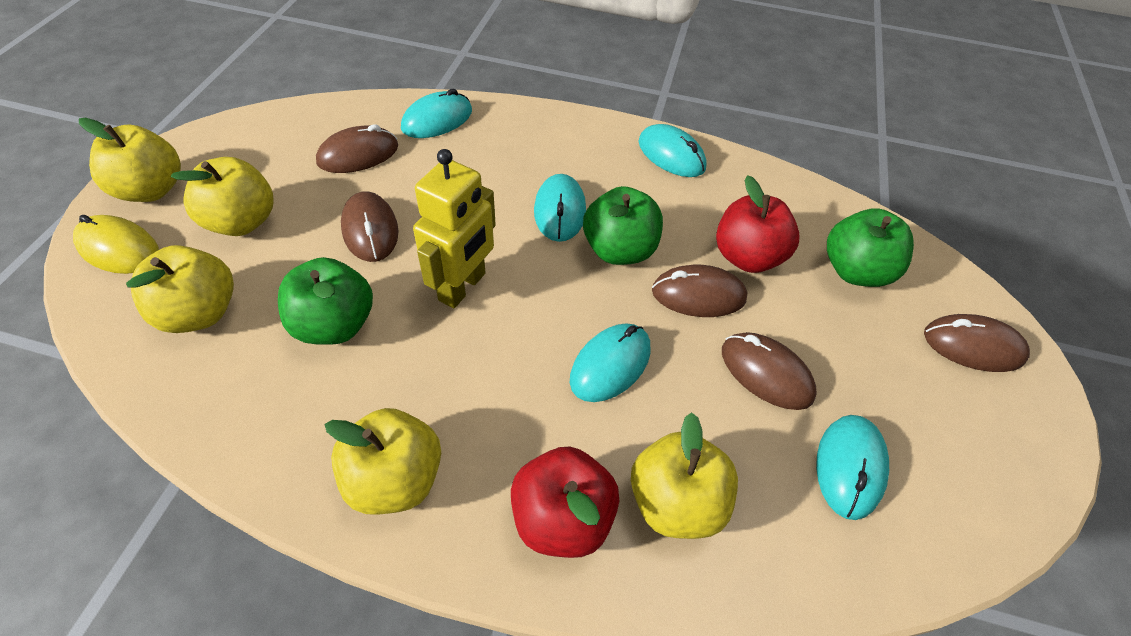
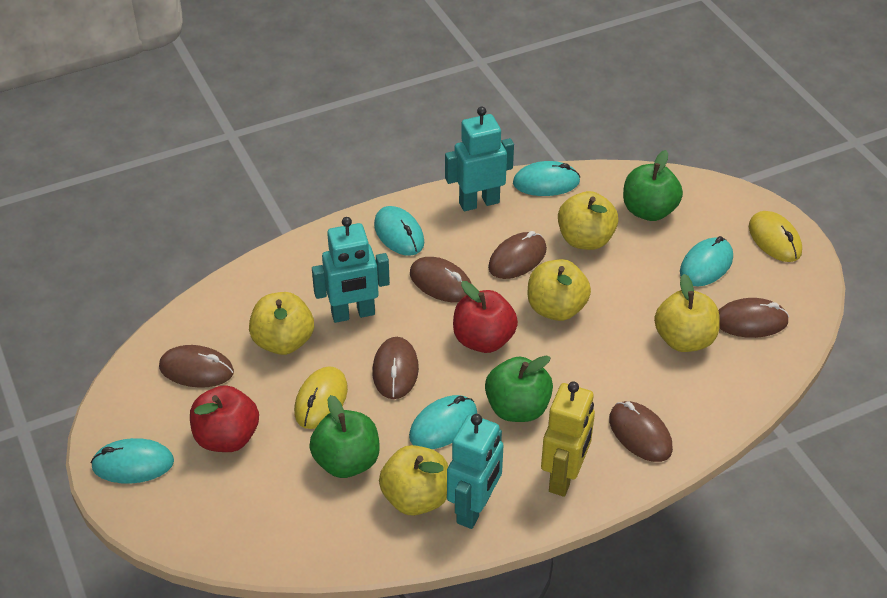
brown mouse: [316,124,398,173] [341,191,399,262] [652,265,747,317] [722,332,817,410] [924,314,1030,372] = 5 -> [159,345,234,388] [372,337,419,399] [410,257,471,302] [488,231,547,279] [609,401,673,462] [718,298,789,338] = 6
turquoise robot: none = 0 -> [312,217,390,323] [445,107,514,211] [447,414,504,529] = 3
yellow mouse: [73,215,159,274] = 1 -> [294,366,348,429] [749,211,802,262] = 2

